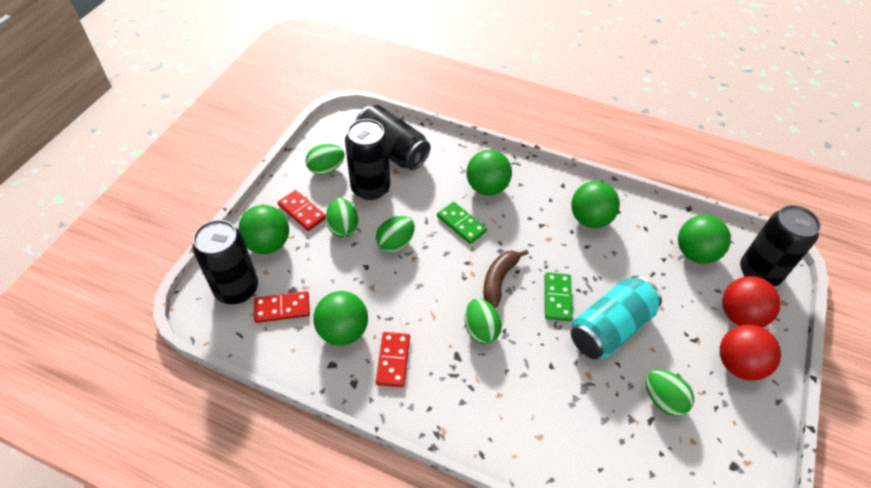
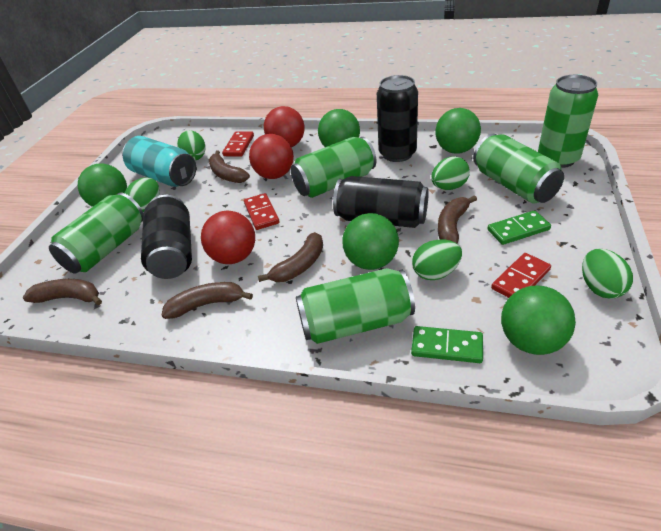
black can: [192,220,258,304] [345,119,390,200] [356,105,430,170] [740,205,821,287] = 4 -> [141,195,192,279] [333,176,429,228] [377,75,418,162] = 3
brown banana: [483,249,529,308] = 1 -> [23,279,102,305] [162,282,253,319] [209,150,250,183] [258,232,323,282] [438,195,477,244] = 5
green can: none = 0 -> [49,193,144,274] [291,137,376,198] [296,268,415,344] [473,134,564,203] [538,75,598,168] = 5
red ball: [720,324,781,381] [722,276,781,327] = 2 -> [201,211,255,264] [249,134,294,179] [264,106,305,147] = 3

